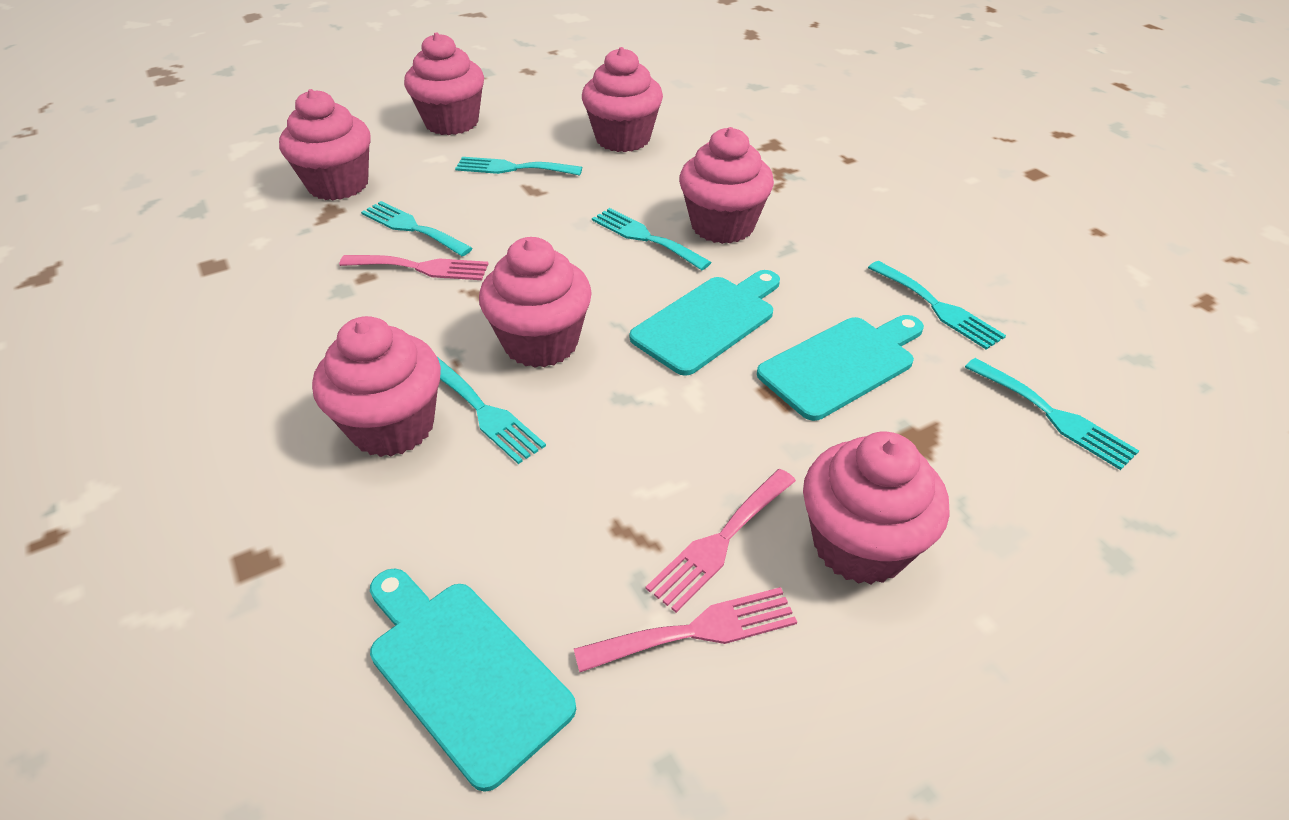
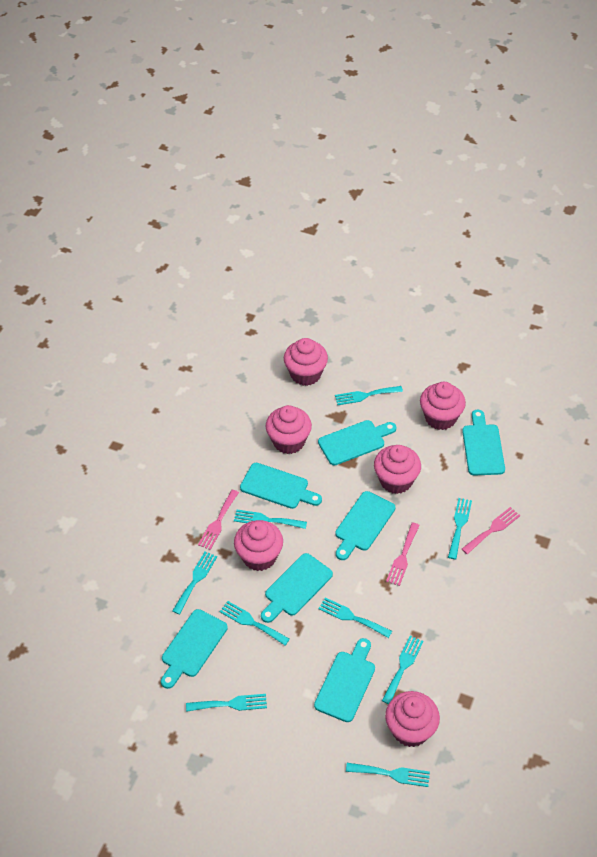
pink cupcake: [279,89,371,200] [312,316,441,457] [404,32,484,135] [479,237,592,368] [582,47,663,152] [679,127,774,244] [803,432,949,584] = 7 -> [234,520,283,571] [265,405,312,454] [284,338,328,386] [374,445,421,494] [385,691,440,747] [420,382,466,430] = 6
turquoise cutting board: [370,568,576,792] [630,270,780,376] [757,315,924,421] = 3 -> [161,609,228,689] [240,463,322,509] [261,553,333,623] [314,638,375,722] [318,420,397,465] [335,491,395,560] [462,409,505,476] = 7
turquoise fork: [361,201,473,256] [437,357,546,464] [455,157,582,176] [592,208,711,270] [868,261,1006,350] [965,358,1139,470] = 6 -> [172,552,217,614] [186,694,267,712] [220,601,290,645] [234,510,307,529] [318,597,392,638] [335,386,403,405] [346,763,430,787] [382,636,423,704] [448,498,472,559] = 9

